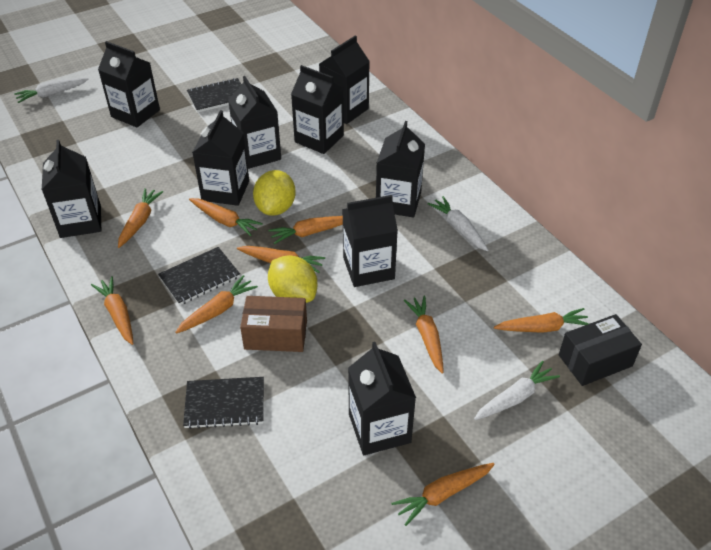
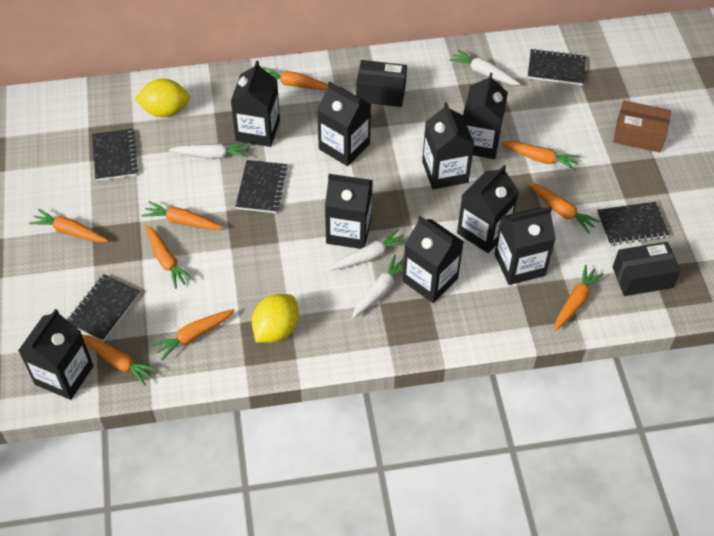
black box: [559,314,642,386] = 1 -> [356,60,407,107] [613,242,681,296] = 2
black notebook: [158,247,240,305] [183,377,264,429] [187,78,241,113] = 3 -> [67,274,140,342] [92,129,138,181] [235,160,288,213] [528,49,586,85] [597,202,669,245] = 5
white carrot: [14,78,89,103] [428,196,488,251] [474,361,560,420] = 3 -> [169,143,249,159] [330,229,406,270] [352,255,403,318] [450,49,520,85] = 4

